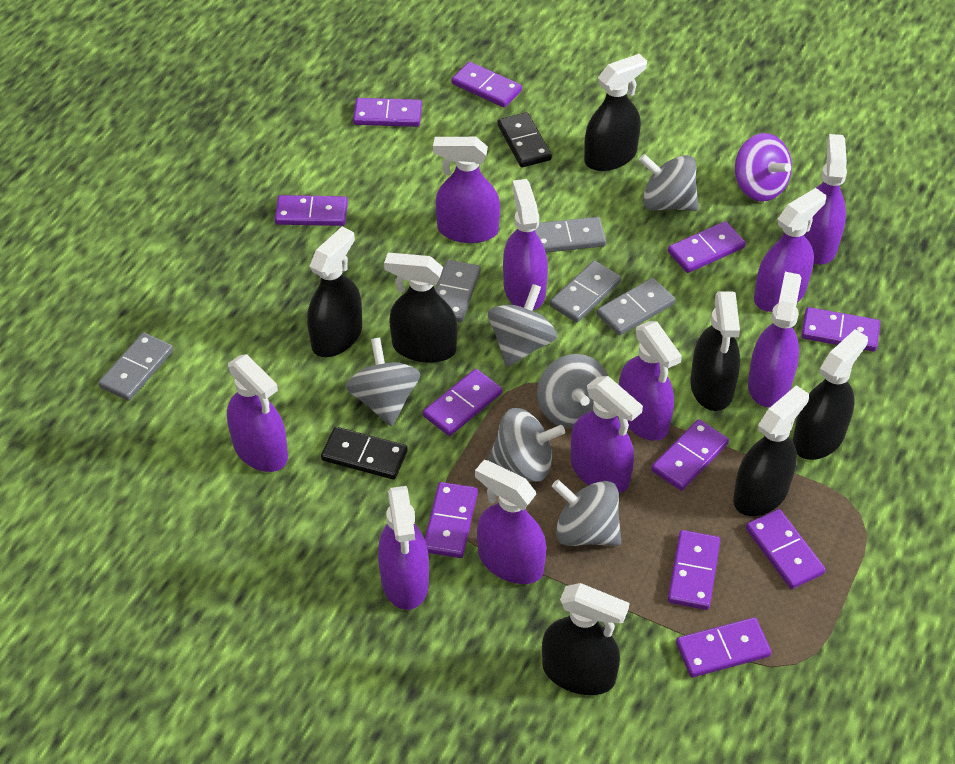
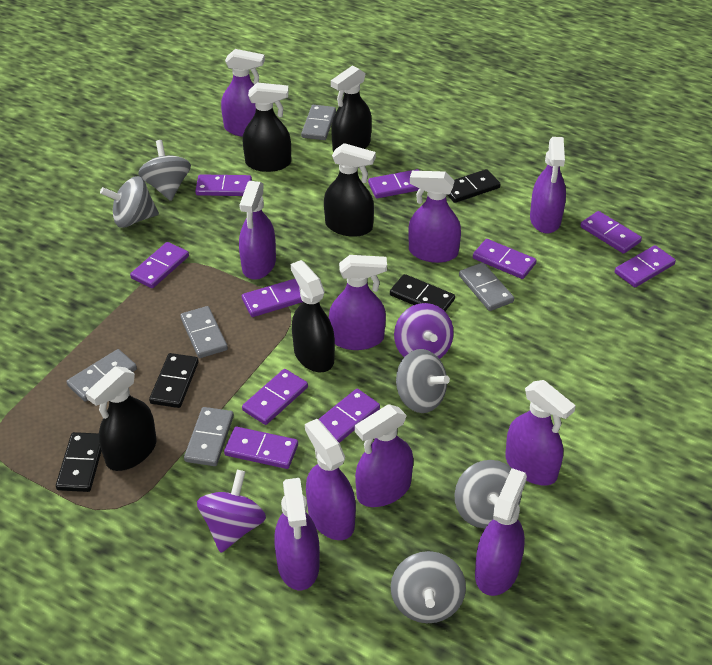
black domino: [321,427,408,480] [497,112,552,167] = 2 -> [56,432,101,492] [149,353,199,408] [390,274,455,311] [447,169,501,203] = 4
black spray bottle: [307,227,362,357] [384,253,457,363] [542,583,629,695] [584,54,647,171] [690,291,740,411] [733,385,809,516] [793,329,868,460] = 7 -> [86,366,156,471] [243,83,291,172] [291,260,335,372] [324,143,376,237] [331,65,372,152] = 5
grey spinning top: [346,338,420,426] [488,284,557,367] [488,408,565,482] [537,354,608,428] [552,480,621,546] [639,154,699,211] = 6 -> [100,176,159,228] [138,140,191,201] [391,551,466,623] [396,349,450,413] [455,460,522,528] = 5
purple domino: [275,195,348,226] [353,98,422,127] [423,369,502,436] [425,482,478,558] [451,62,522,108] [651,419,729,491] [668,221,746,273] [668,530,720,610] [676,617,771,677] [746,509,826,589] [801,307,880,351] = 11 -> [130,242,189,288] [195,174,252,196] [224,427,298,469] [242,279,303,317] [242,369,308,425] [318,389,380,443] [368,169,419,198] [473,239,536,279] [580,211,642,254] [615,245,676,287] = 10
purple spinning top: [735,133,792,202] = 1 -> [197,470,266,553] [394,303,454,359] = 2

